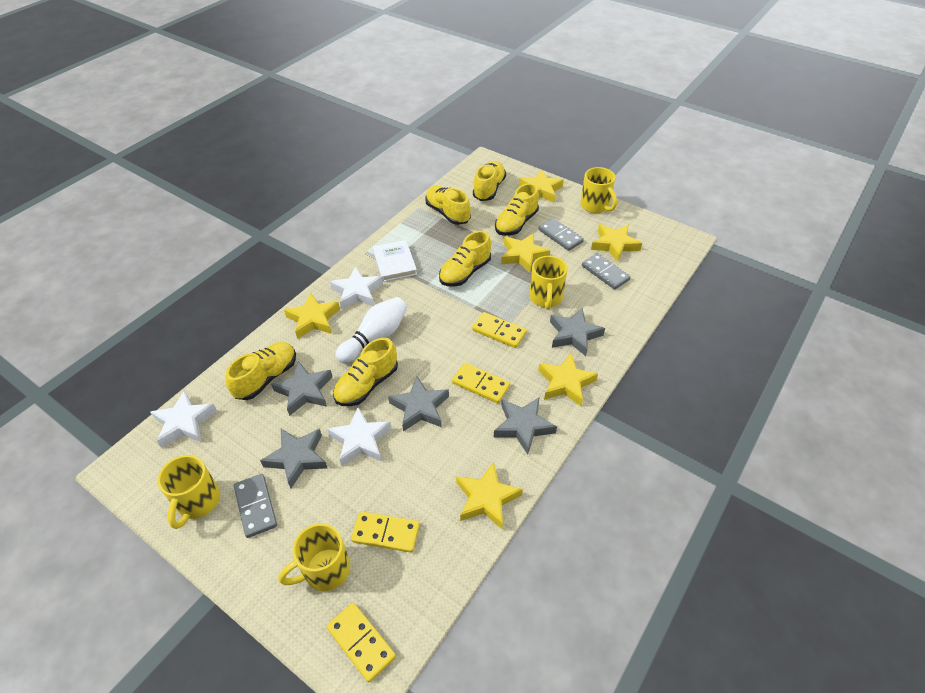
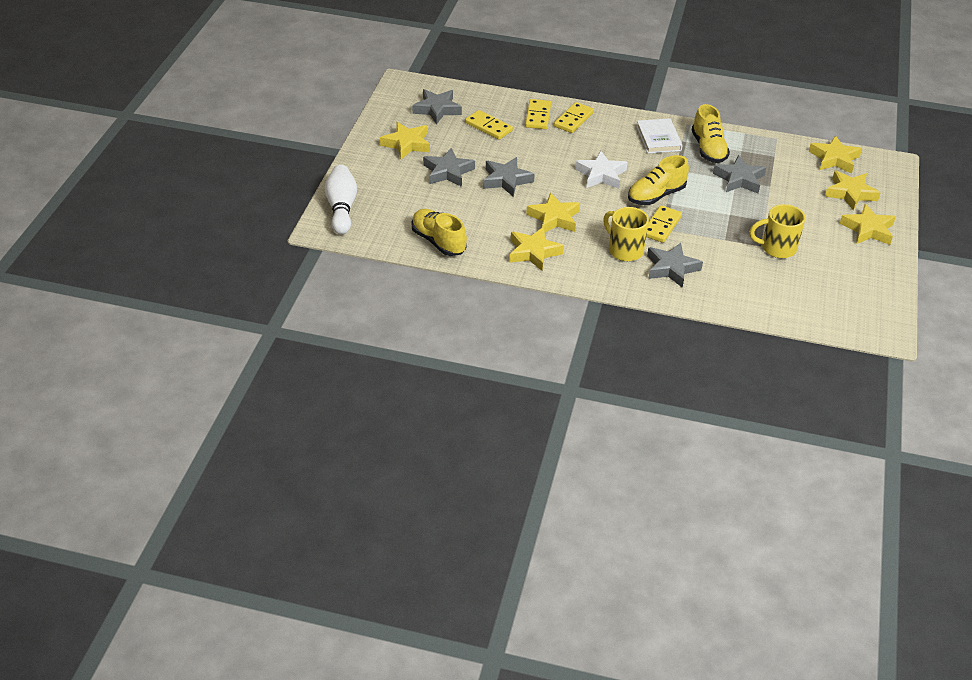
grey domino: [234,474,277,538] [539,218,584,251] [582,253,630,290] = 3 -> none = 0
white star: [150,390,217,448] [327,407,391,466] [330,266,383,310] = 3 -> [575,151,628,189] = 1
yellow mug: [158,455,220,529] [278,523,350,591] [530,256,568,310] [580,167,617,213] = 4 -> [603,207,649,261] [749,204,805,258] = 2
yellow shoe: [226,342,296,400] [333,338,398,406] [425,186,471,225] [439,231,491,287] [473,161,506,201] [495,183,539,236] = 6 -> [412,209,467,256] [628,155,689,205] [692,104,730,163] = 3

